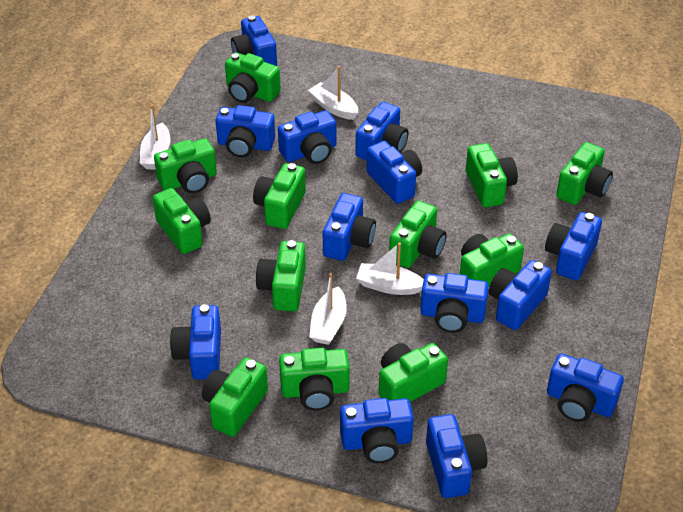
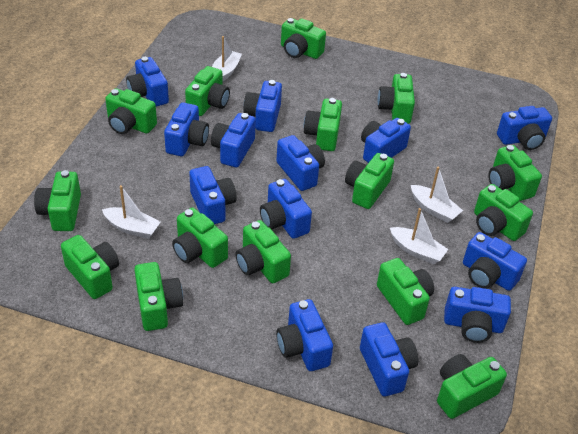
green camera: [153,188,211,254] [154,138,217,193] [202,357,268,437] [225,52,281,103] [253,163,306,229] [256,240,306,311] [279,348,350,410] [379,343,448,402] [389,201,446,268] [460,233,524,287] [466,143,518,207] [556,142,613,205] = 12 -> [34,170,81,231] [61,235,119,299] [105,88,157,134] [134,262,183,331] [172,208,228,268] [185,66,230,116] [235,220,291,283] [281,18,326,59] [303,98,342,151] [345,153,394,209] [377,258,434,325] [378,73,415,124] [437,354,507,419] [474,184,533,241] [488,145,542,201] = 15

